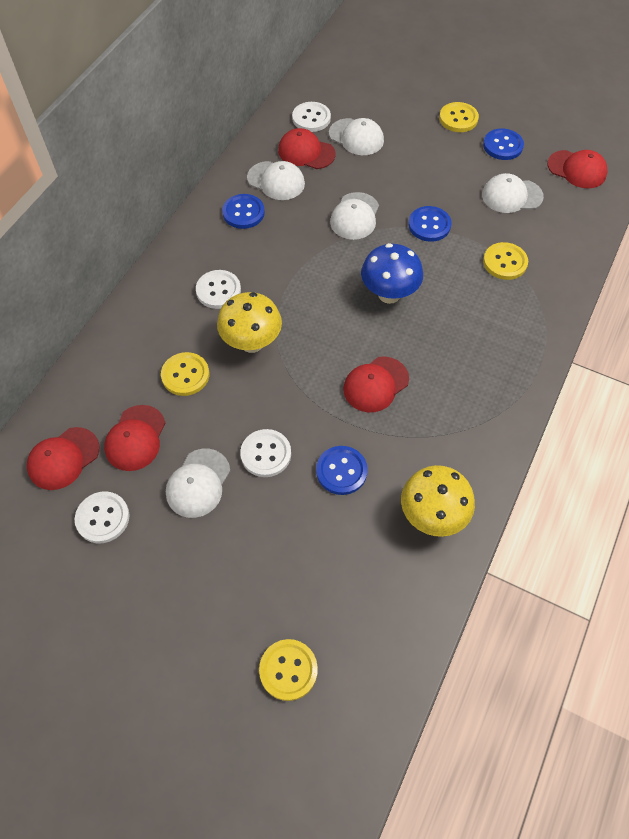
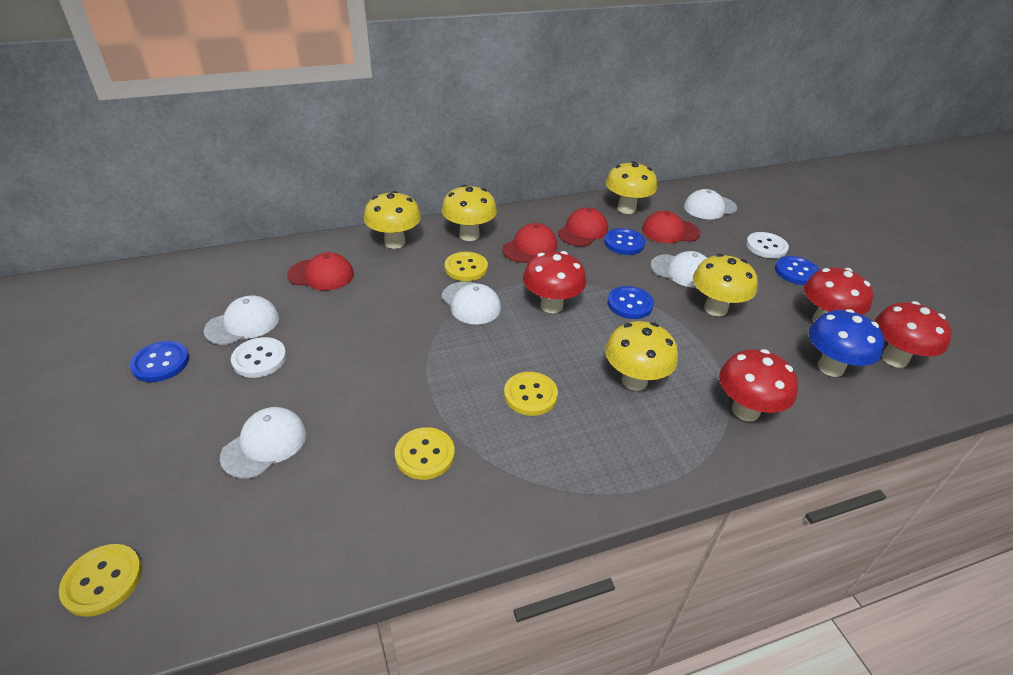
red cap: [27,427,99,490] [104,405,165,471] [278,128,335,169] [343,356,409,413] [547,150,608,188] = 5 -> [287,252,354,290] [502,223,557,263] [558,207,608,246] [642,211,700,243] = 4
red mushroom: none = 0 -> [523,251,586,313] [719,349,798,421] [804,267,873,322] [875,301,952,368] = 4
white button: [75,491,130,543] [196,270,241,309] [240,429,291,477] [292,102,331,132] = 4 -> [231,337,287,378] [746,232,789,259] = 2
yellow mushroom: [217,292,282,353] [401,465,475,537] = 2 -> [364,191,421,249] [441,185,497,241] [605,321,678,391] [606,161,657,214] [693,254,758,316] = 5

